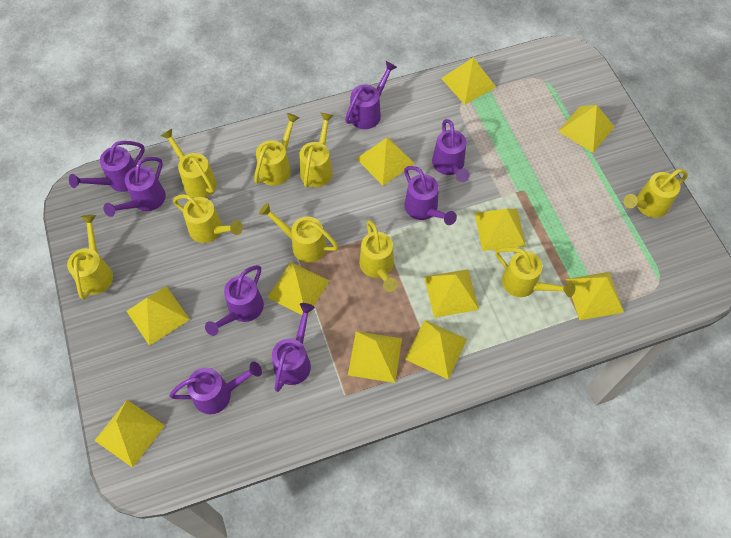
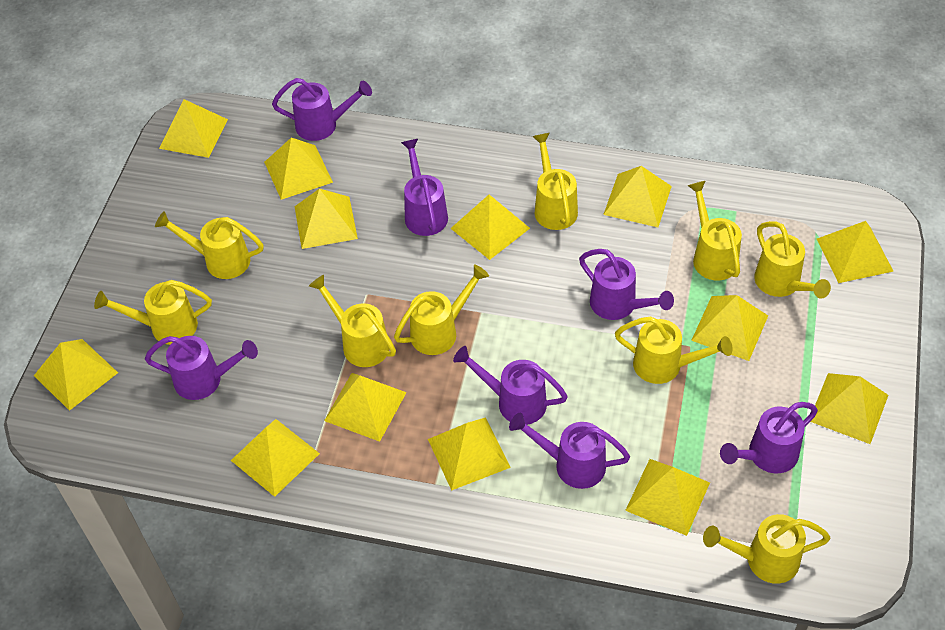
purple watering can: [69,141,145,192] [103,157,166,217] [169,362,262,414] [205,265,264,336] [272,303,315,392] [345,61,397,129] [404,166,457,225] [432,119,470,182] = 8 -> [145,336,258,400] [272,78,372,141] [401,139,448,236] [453,346,568,425] [509,413,630,489] [579,249,674,320] [720,402,818,473] = 7
yellow pyramid: [94,400,165,468] [127,286,190,346] [267,262,329,315] [348,331,402,383] [356,137,415,186] [405,320,467,380] [424,269,479,318] [441,58,496,105] [475,209,526,251] [558,105,615,153] [566,272,624,320] = 11 -> [34,339,118,411] [159,99,228,158] [231,419,320,497] [264,138,333,200] [295,188,358,249] [324,373,407,442] [428,417,511,491] [450,195,530,260] [603,166,672,227] [625,459,710,536] [691,295,768,361] [810,373,888,444] [817,221,894,283] = 13

